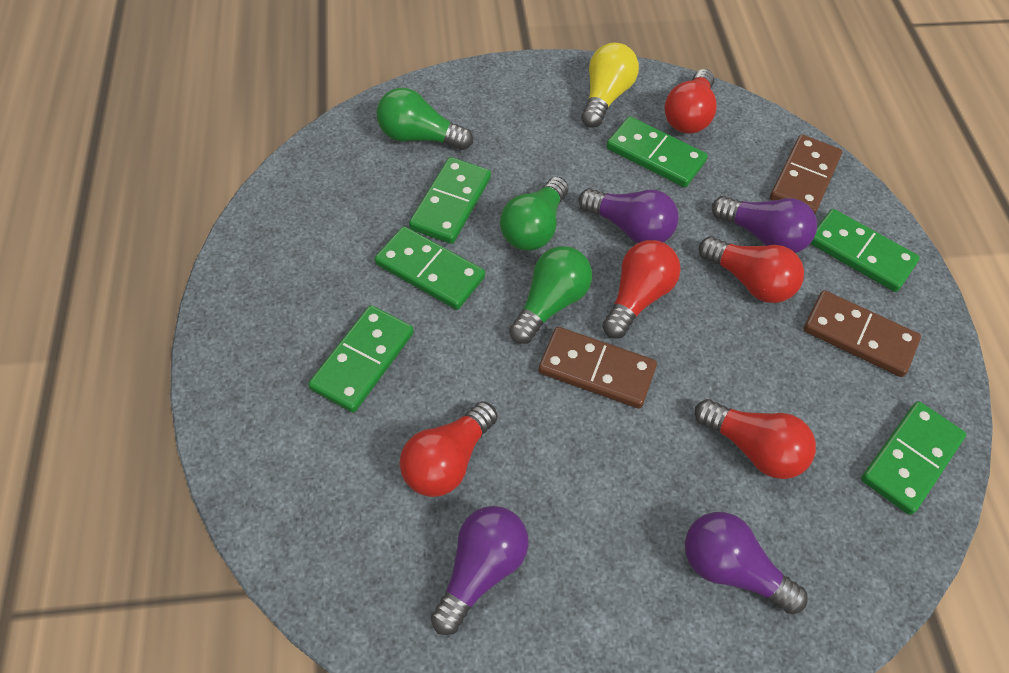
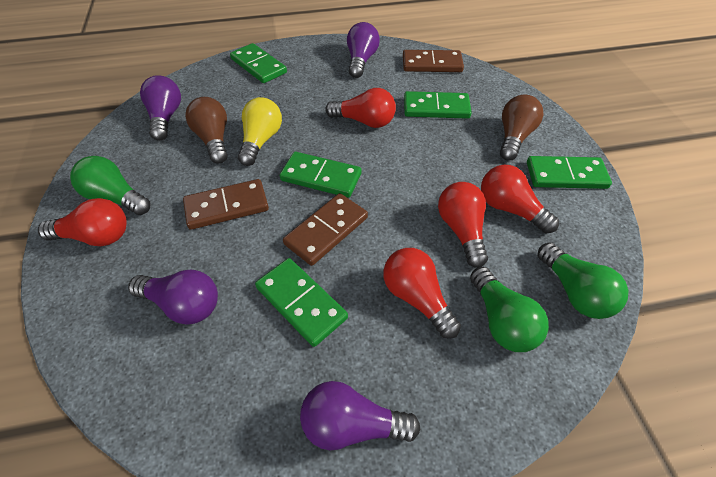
brown light bulb: none = 0 -> [185,97,228,164] [500,95,544,160] = 2
green domino: [308,305,414,413] [375,226,485,310] [409,157,491,244] [607,116,708,188] [810,209,920,292] [861,401,966,515] = 6 -> [230,43,287,83] [255,258,348,347] [280,152,362,198] [404,91,472,119] [527,156,612,189] = 5

